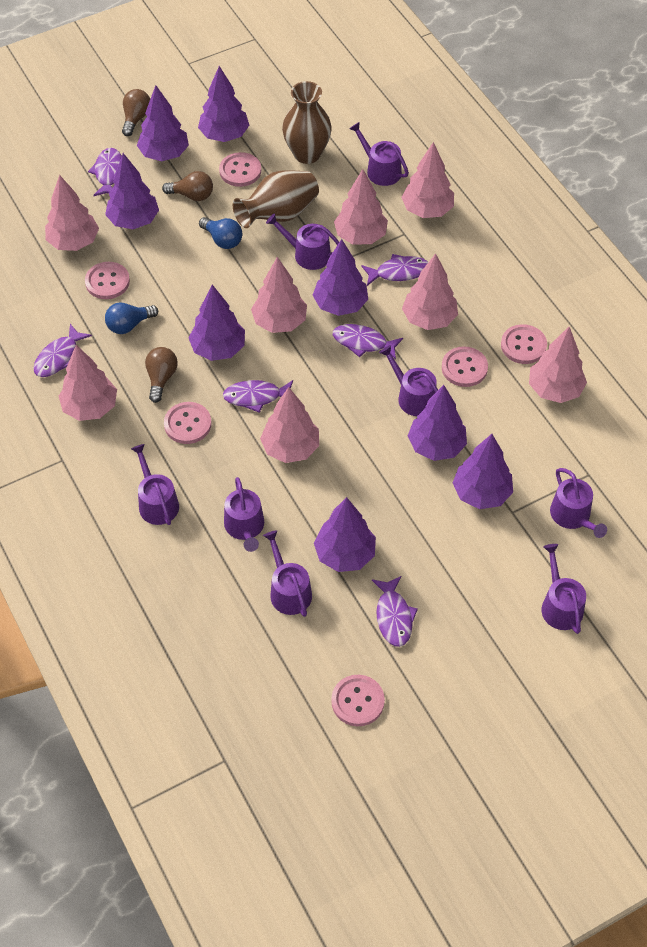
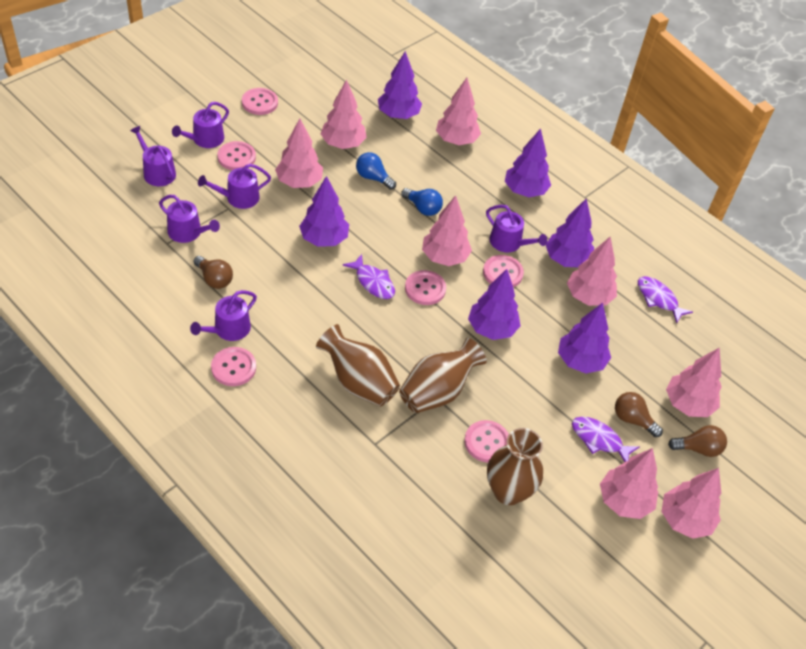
brown vase: [233,170,319,228] [282,81,332,164] = 2 -> [316,324,400,407] [399,338,487,413] [487,428,543,505] = 3
purple fish: [33,324,92,377] [88,148,122,196] [223,380,293,413] [333,324,403,359] [361,254,428,286] [372,576,418,647] = 6 -> [343,254,395,299] [572,417,639,462] [638,276,693,323] = 3
purple tree: [105,153,159,229] [137,85,189,161] [189,285,245,361] [198,66,249,142] [313,239,368,316] [314,497,376,572] [408,385,467,461] [453,434,513,509] = 8 -> [299,176,349,247] [378,51,422,119] [468,269,521,340] [505,128,551,197] [546,199,594,267] [558,303,611,373] = 6
purple watering can: [131,444,179,525] [224,477,264,552] [263,530,312,617] [266,213,339,270] [349,122,409,186] [379,345,438,416] [542,544,586,634] [550,468,607,538] = 8 -> [130,126,176,186] [159,195,220,243] [172,102,229,148] [190,290,257,341] [198,164,271,209] [486,205,547,252] = 6

